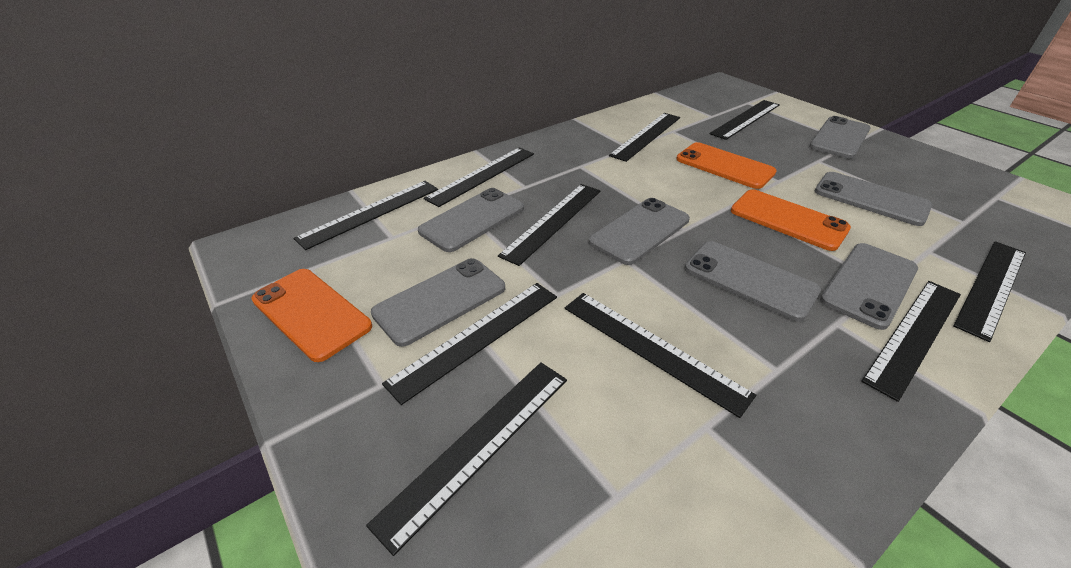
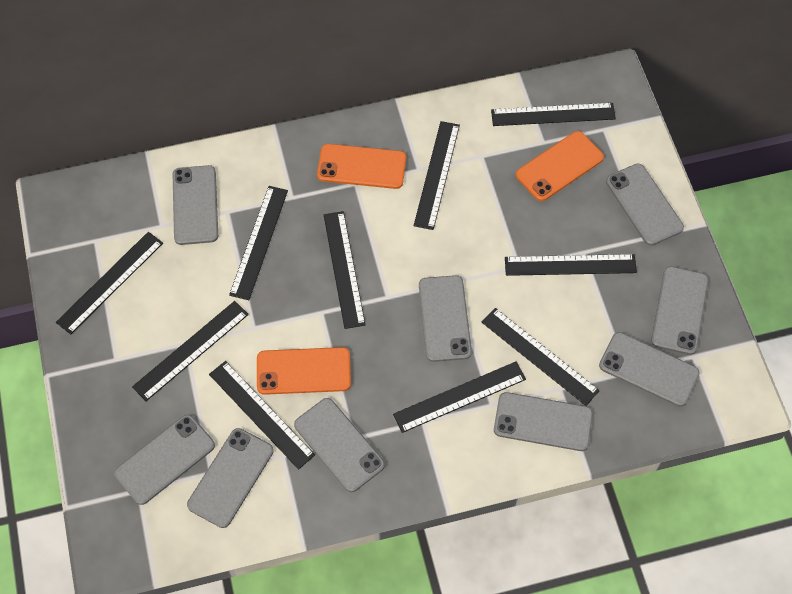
grey phone: [371,258,505,347] [418,188,524,252] [589,198,690,265] [685,241,821,322] [809,116,870,158] [815,172,932,226] [820,243,918,330] = 7 -> [114,415,215,505] [173,165,218,245] [187,428,274,528] [294,398,385,492] [419,275,472,362] [494,392,593,451] [599,332,700,407] [606,163,684,246] [651,266,709,355] = 9

